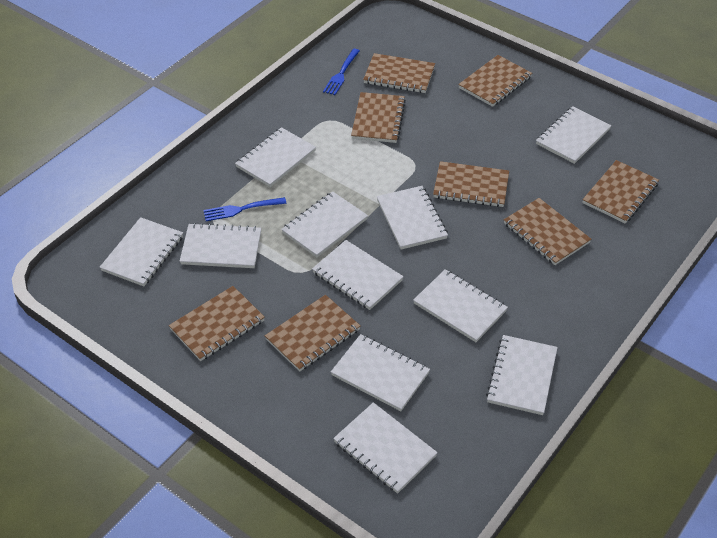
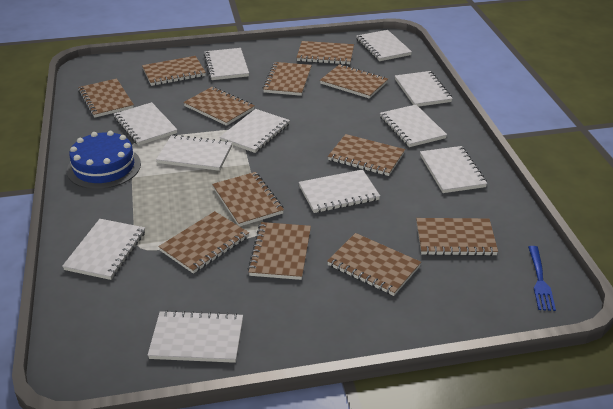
blue cake: none = 0 -> [67,131,141,189] = 1
blue fork: [203,197,286,221] [323,49,360,95] = 2 -> [528,246,556,311] = 1
brown notebook: [169,286,265,361] [265,295,361,372] [351,92,406,143] [363,53,435,93] [433,161,509,207] [458,55,532,107] [504,198,591,265] [582,160,659,223] = 8 -> [78,78,134,118] [142,56,206,86] [158,211,249,274] [183,87,255,126] [212,172,284,226] [248,222,311,280] [263,62,312,96] [297,41,354,64] [320,64,388,99] [327,233,421,296] [328,134,405,176] [416,218,498,256] = 12

